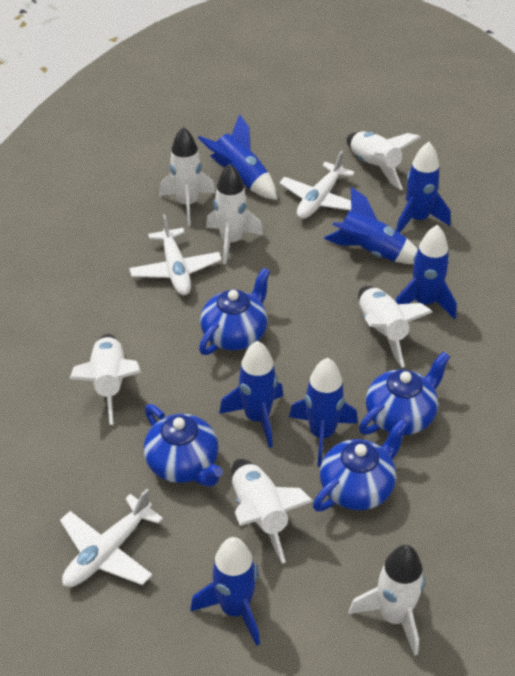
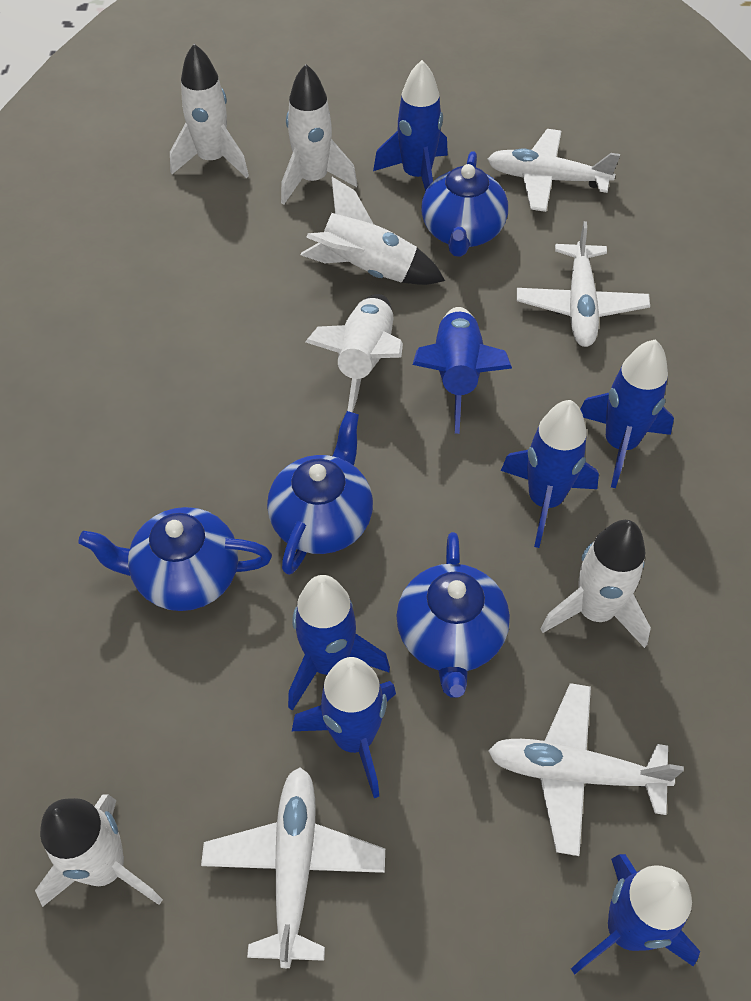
white plane: [60,489,163,587] [129,214,222,295] [279,151,355,219] = 3 -> [201,767,385,968] [488,129,620,212] [488,683,684,856] [517,221,650,347] = 4
white rocket: [69,334,141,425] [159,127,216,226] [206,164,263,264] [231,459,313,563] [347,131,421,190] [349,545,425,656] [358,286,433,367] = 7 -> [35,794,163,907] [170,44,249,178] [281,64,358,205] [301,177,445,285] [305,294,403,413] [540,520,651,648] = 6

